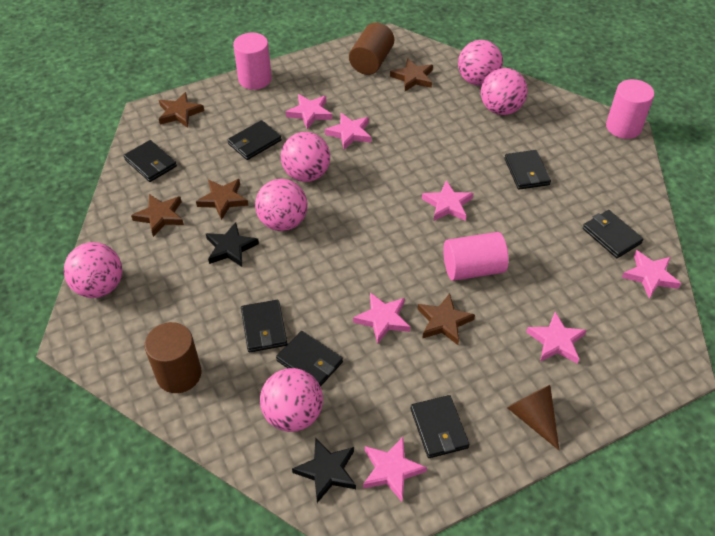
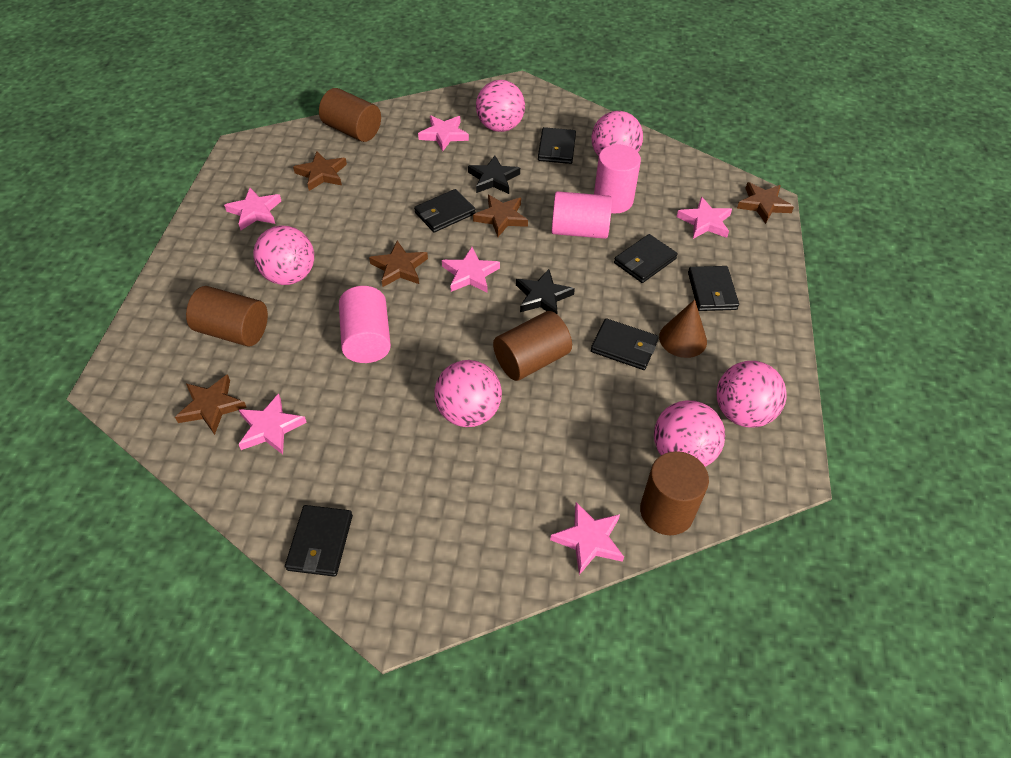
black wallet: [124,140,177,182] [227,120,282,160] [241,300,287,352] [276,331,343,387] [411,395,470,458] [505,150,551,190] [583,210,644,258] = 7 -> [285,505,353,577] [414,189,476,233] [538,127,576,164] [591,318,659,370] [614,234,678,283] [688,266,739,311] = 6
brown cylinder: [145,322,202,393] [349,22,394,75] = 2 -> [186,286,268,347] [319,88,381,142] [493,311,572,381] [640,451,709,535] = 4
pink star: [286,94,332,129] [325,113,371,150] [353,293,410,344] [363,437,427,502] [422,180,473,221] [526,312,587,363] [622,250,681,298] = 7 -> [224,188,281,230] [238,394,307,455] [418,115,469,151] [442,247,500,293] [550,502,624,575] [677,197,732,239] = 6

